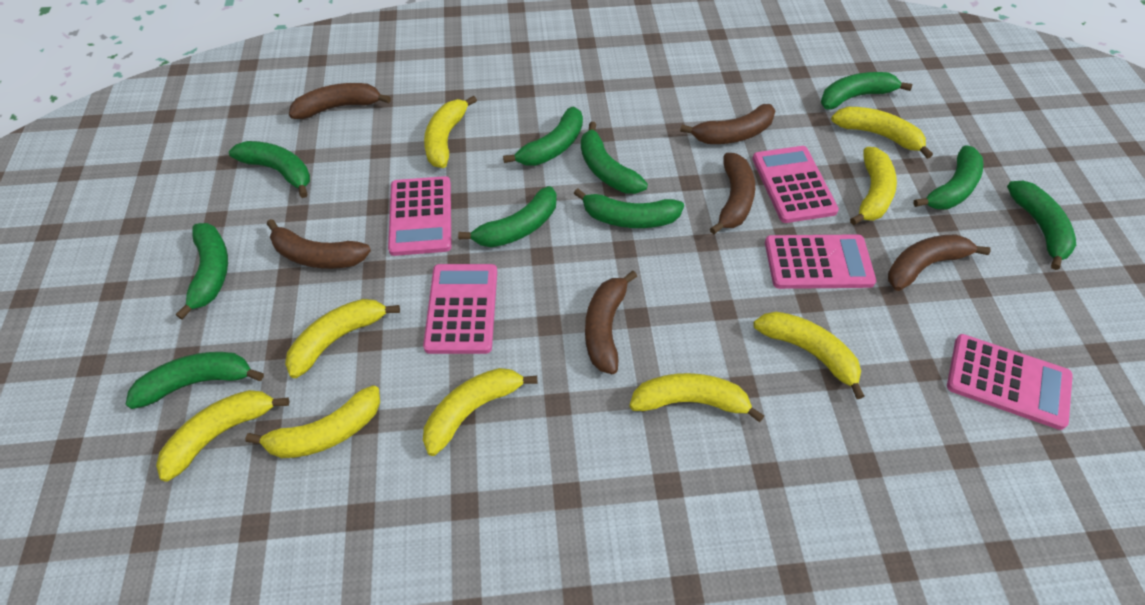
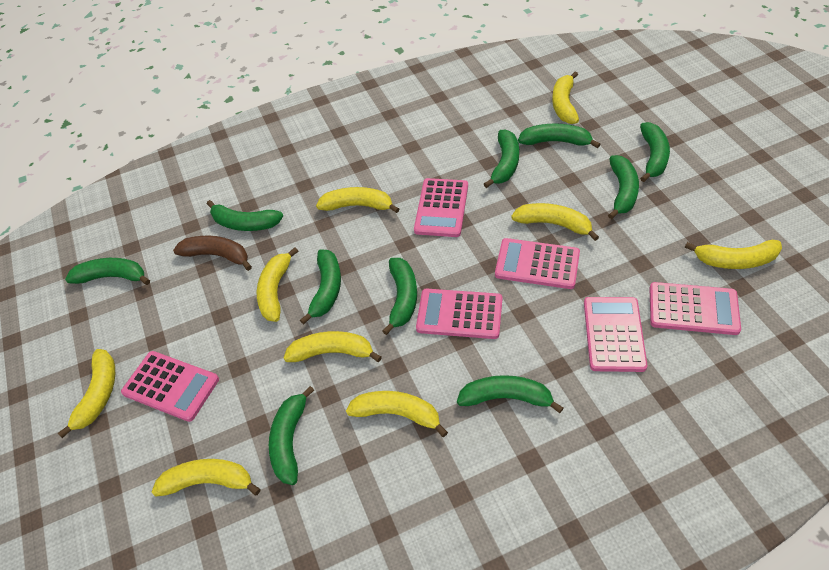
brown banana: [267,219,371,269] [289,83,391,119] [585,271,637,374] [680,104,775,144] [710,153,755,235] [888,234,991,291] = 6 -> [173,236,252,271] = 1
pink calculator: [388,176,451,256] [423,264,497,354] [752,146,839,223] [765,234,876,289] [947,334,1073,430] = 5 -> [121,351,219,422] [414,178,468,237] [416,289,503,339] [495,238,580,289] [584,297,647,372] [650,282,741,335] = 6

